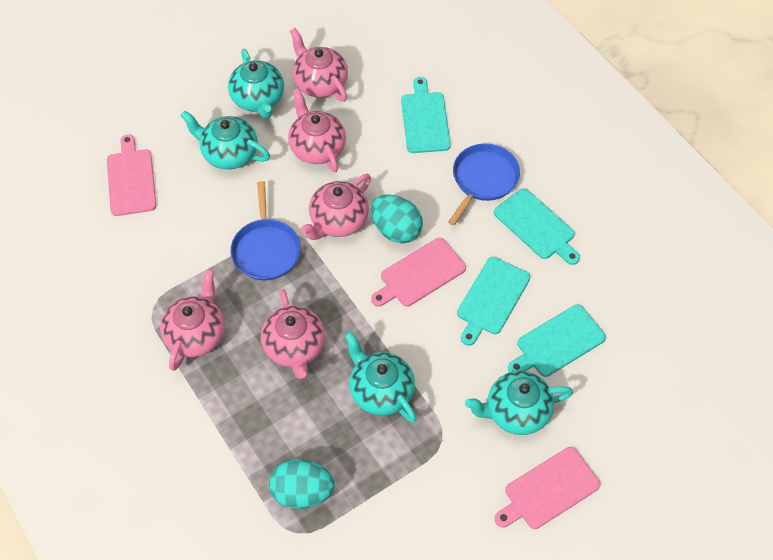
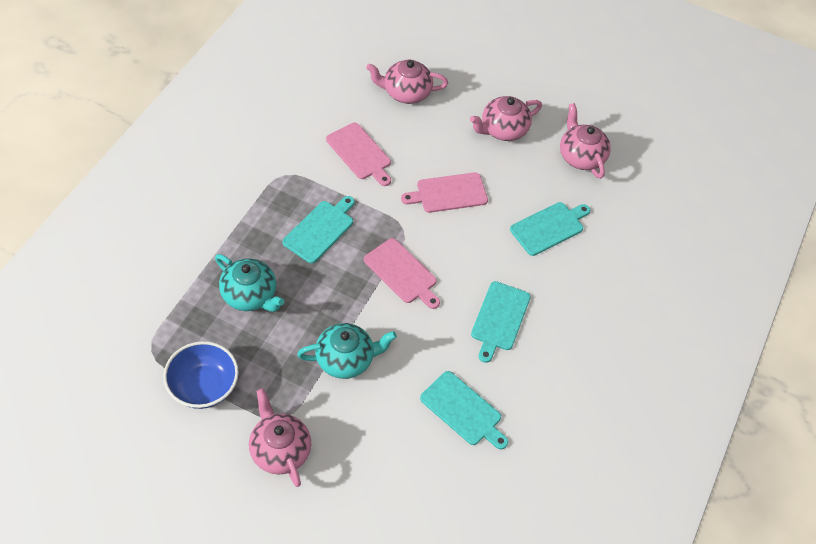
blue bowl: none = 0 -> [163,341,239,409] = 1
blue pan: [230,181,301,280] [448,144,520,225] = 2 -> none = 0
pink teapot: [160,269,224,371] [261,289,325,379] [288,88,346,173] [290,28,348,102] [300,174,371,240] = 5 -> [249,389,311,487] [366,60,448,104] [470,96,542,141] [560,103,611,179] = 4
turquoise egg: [269,459,335,509] [371,194,423,243] = 2 -> none = 0
turquoise teapot: [180,110,270,169] [228,49,284,119] [345,331,417,423] [465,371,573,435] = 4 -> [215,254,284,312] [297,323,397,379] = 2

